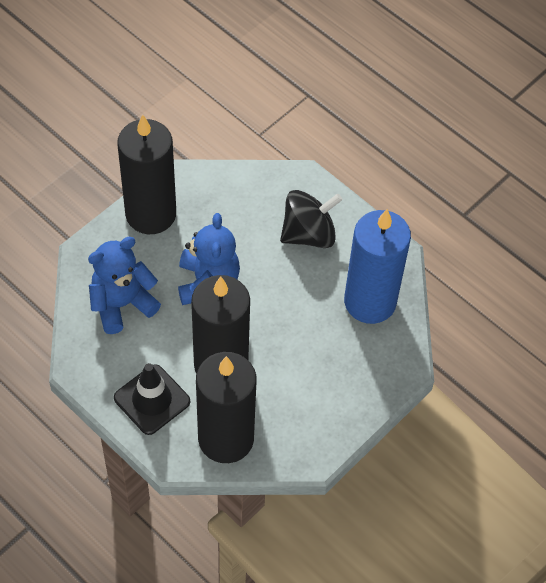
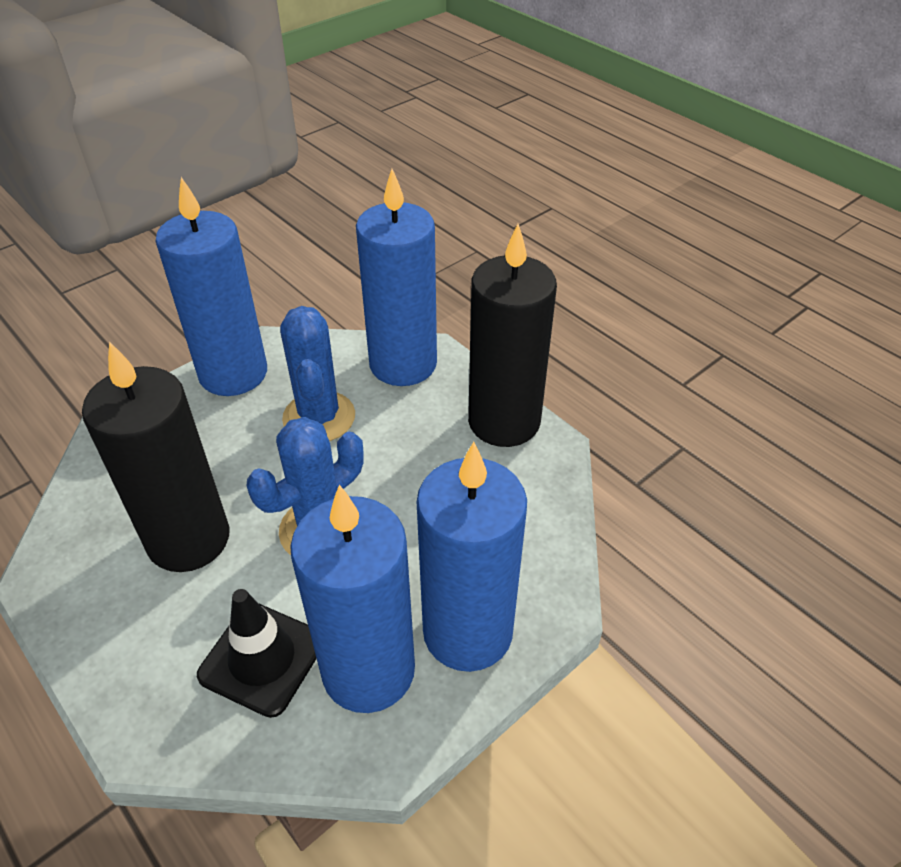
black candle: [117,115,176,234] [191,275,250,374] [196,352,257,463] = 3 -> [82,342,230,572] [468,224,557,447] = 2
black spinning top: [280,190,342,248] = 1 -> none = 0
blue cactus: none = 0 -> [247,417,364,555] [280,306,355,441] = 2
blue candle: [344,209,411,324] = 1 -> [155,177,267,396] [290,485,415,713] [356,169,437,386] [417,442,527,672] = 4
blue teddy bear: [88,237,161,334] [178,213,240,305] = 2 -> none = 0

